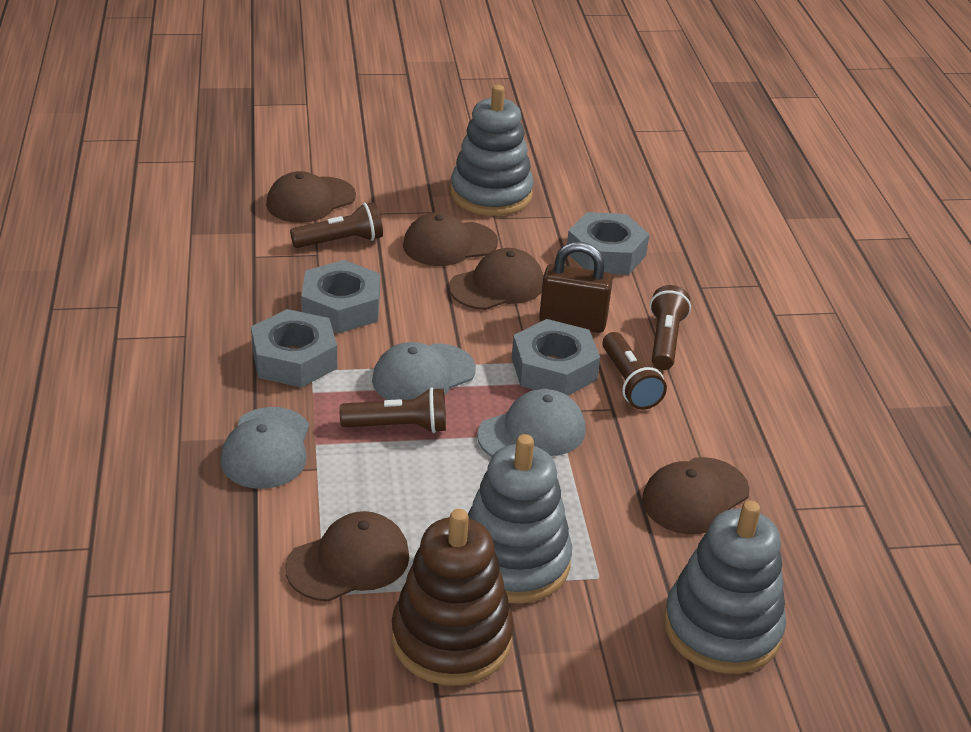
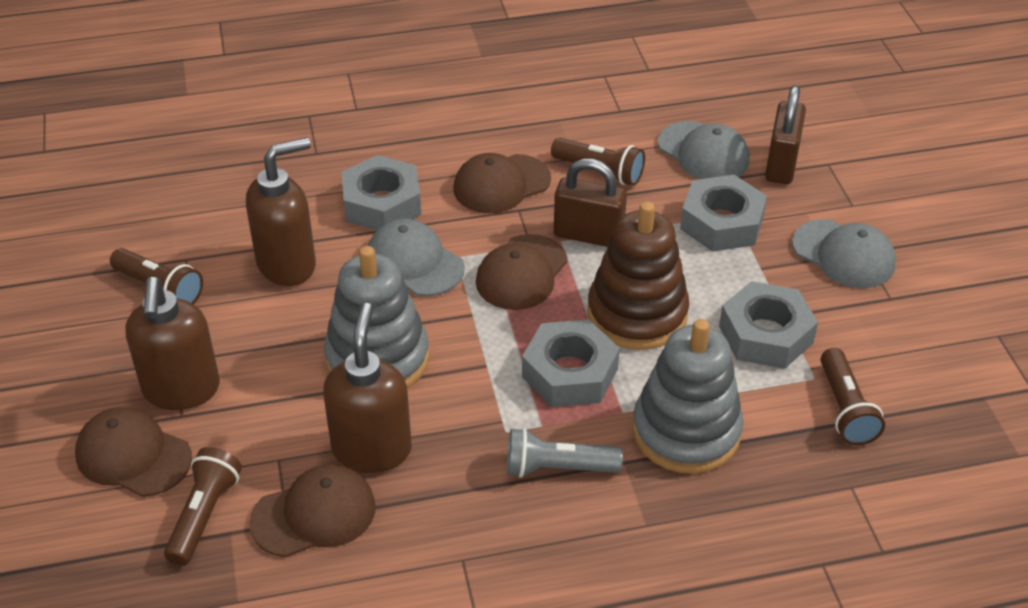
brown cap: [266,171,356,223] [285,511,409,602] [403,212,498,266] [449,248,544,310] [642,457,750,534] = 5 -> [75,407,192,497] [249,464,376,557] [453,153,551,213] [476,234,568,310] = 4
brown padlock: [539,242,613,333] = 1 -> [554,159,627,247] [765,85,806,184] = 2
brown soap dispenser: none = 0 -> [125,277,220,410] [246,137,316,286] [323,303,412,473] = 3
grey flashlight: none = 0 -> [507,428,623,478] = 1
grey stacking toy: [451,85,534,216] [468,434,572,604] [664,500,786,674] = 3 -> [324,246,429,388] [633,319,744,474] = 2

